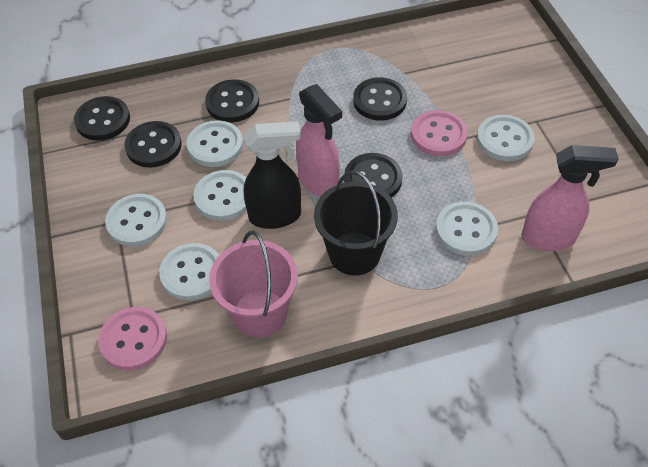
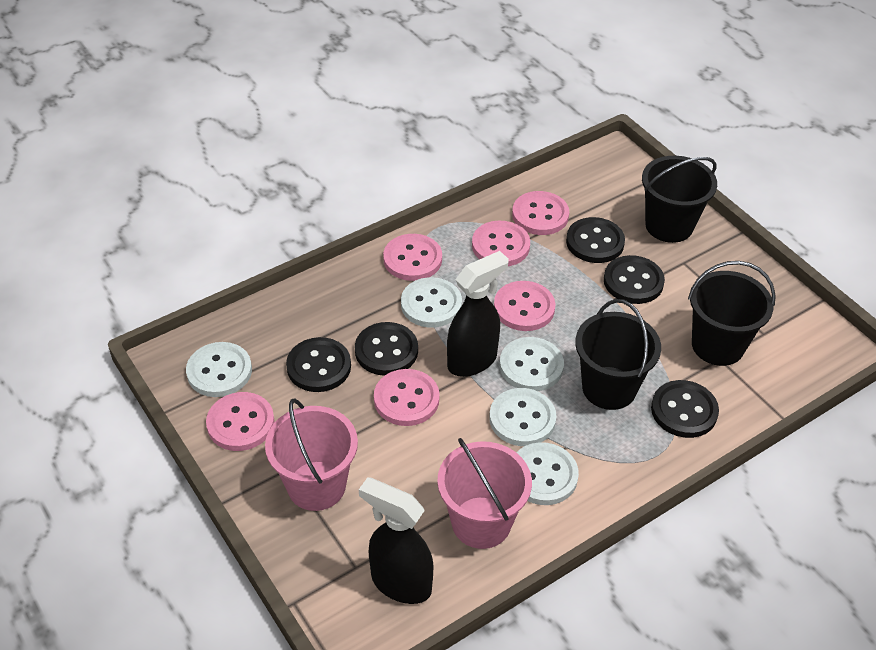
black bucket: [314,171,398,275] = 1 -> [575,299,661,410] [642,156,717,243] [688,261,776,366] = 3
black spray bottle: [244,121,301,229] = 1 -> [359,477,434,604] [447,251,509,377] = 2
pink bucket: [209,231,298,337] = 1 -> [265,399,358,511] [437,438,532,549] = 2
pink button: [98,307,167,370] [411,110,468,156] = 2 -> [206,392,275,451] [374,369,440,426] [383,234,442,281] [472,221,530,266] [494,281,556,331] [512,191,569,235] = 6
pink spray bottle: [296,84,342,197] [522,145,619,251] = 2 -> none = 0
white button: [105,194,167,247] [159,243,219,301] [187,120,243,167] [193,170,247,221] [436,202,498,256] [477,115,535,161] = 6 -> [186,342,252,397] [401,277,462,328] [489,388,556,446] [500,337,564,391] [516,442,579,505] = 5

